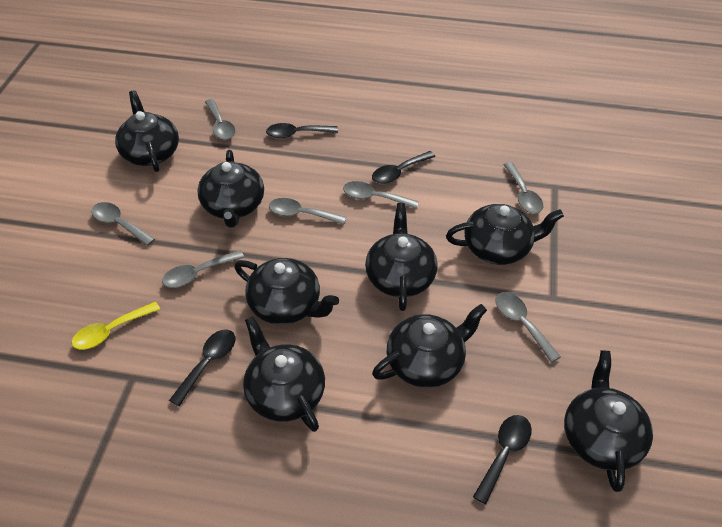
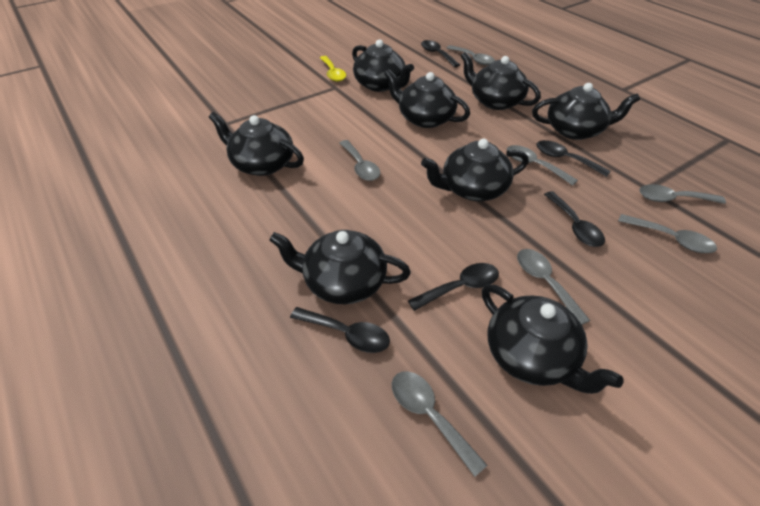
black spoon: [169,329,235,406] [266,123,338,138] [372,151,435,184] [473,415,532,504] = 4 -> [290,307,390,353] [408,263,499,311] [421,40,460,67] [536,140,611,177] [544,191,605,247] = 5

